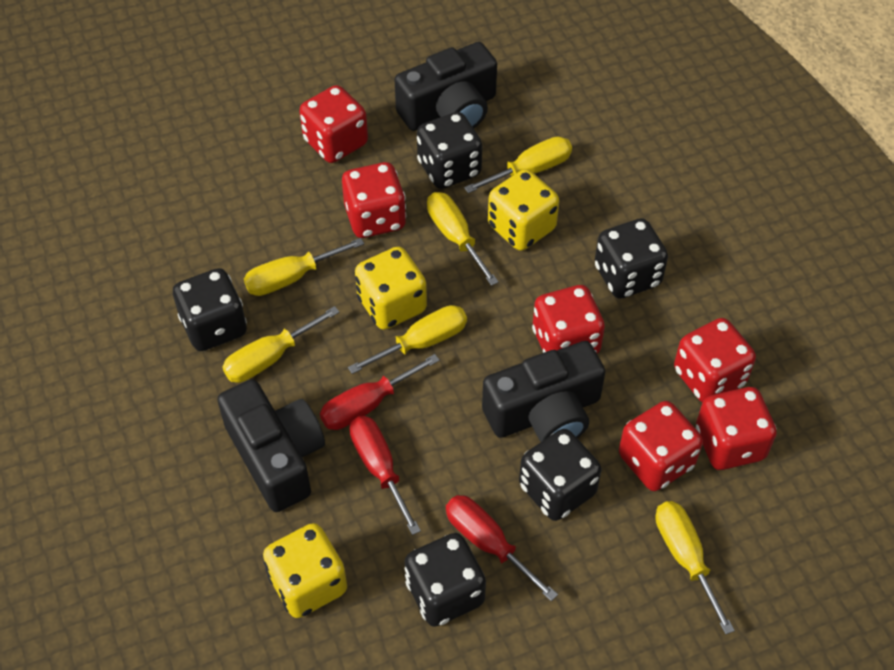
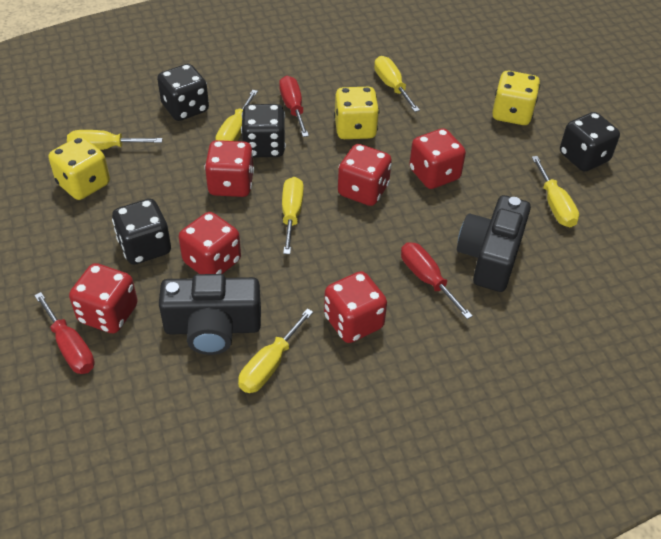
black camera: [217,379,325,512] [394,42,497,131] [482,341,605,442] = 3 -> [159,274,261,355] [457,195,531,292] = 2
black dice: [173,268,247,351] [405,533,486,627] [417,112,482,189] [519,429,602,521] [595,218,668,299] = 5 -> [112,199,171,265] [157,64,209,121] [241,104,286,157] [560,112,620,171] = 4

